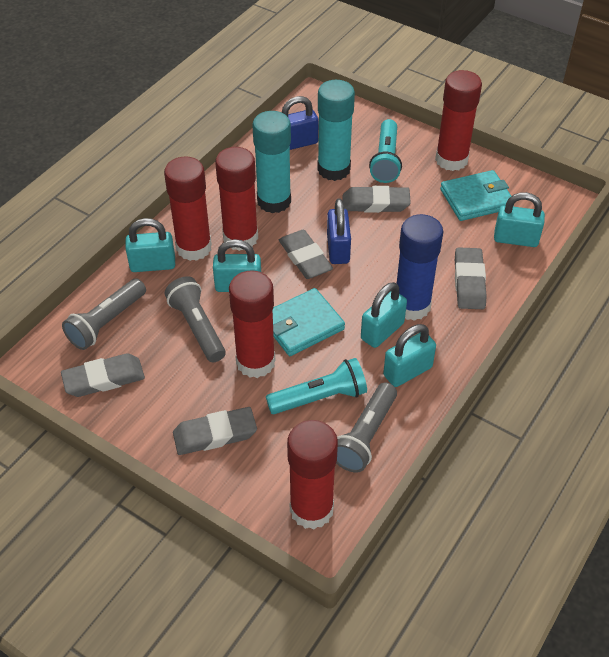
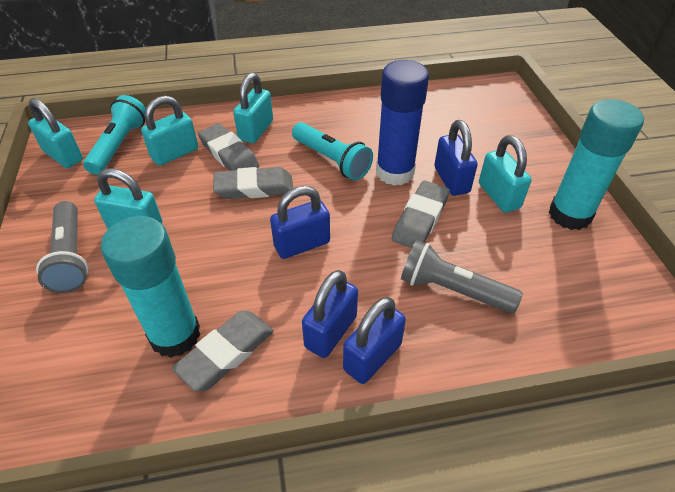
blue padlock: [282,96,318,150] [327,199,351,264] = 2 -> [270,186,330,259] [302,270,358,358] [343,297,406,384] [434,120,478,196] = 4
grey eraser: [61,353,145,397] [173,407,257,455] [279,230,333,279] [342,186,411,213] [455,247,487,309] = 5 -> [172,311,274,391] [198,123,259,171] [213,167,293,199] [392,180,450,248] = 4
grey flashlight: [62,278,146,350] [165,276,226,362] [336,383,397,473] = 3 -> [36,201,89,293] [401,240,523,313] = 2
red glue stick: [164,156,212,261] [215,147,258,251] [229,270,275,378] [287,420,338,529] [435,70,482,171] = 5 -> none = 0
turquoise wallet: [273,288,345,356] [440,170,514,221] = 2 -> none = 0

